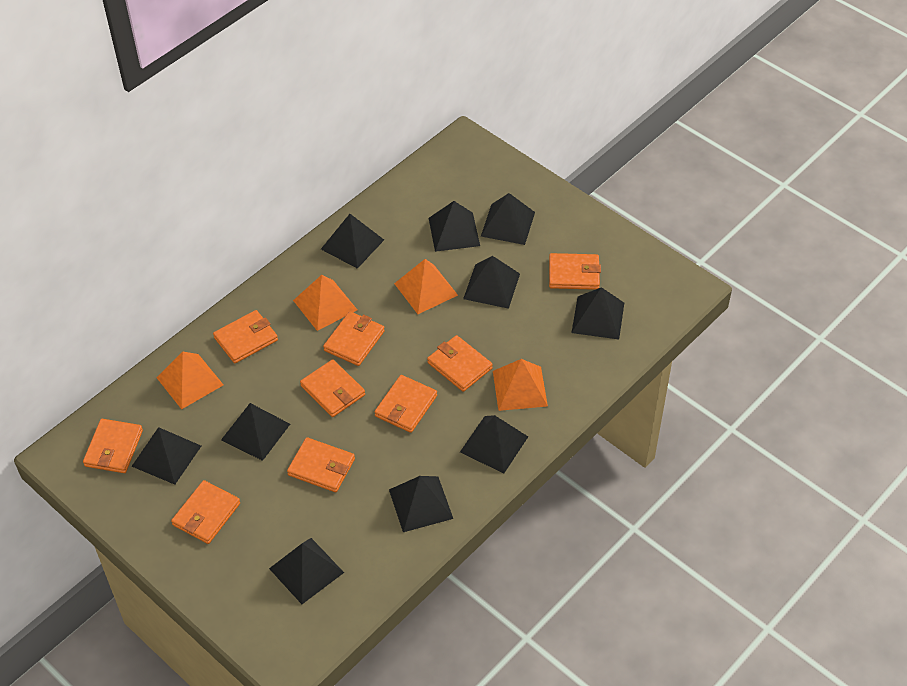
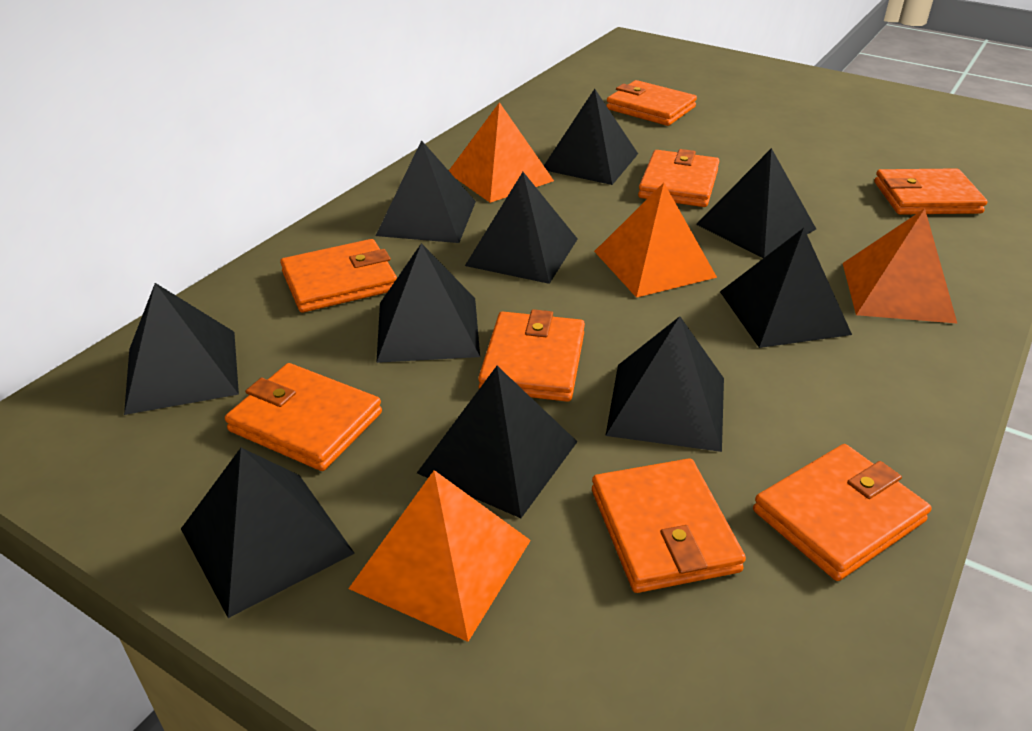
orange wallet: [83,419,143,473] [171,480,240,544] [213,310,278,363] [287,437,355,492] [300,359,365,417] [323,311,385,366] [374,375,437,433] [427,335,493,392] [549,253,601,290] = 9 -> [225,363,382,471] [280,239,397,313] [478,309,585,402] [592,458,746,593] [606,80,697,126] [638,149,719,207] [753,444,932,581] [874,168,987,215] = 8

